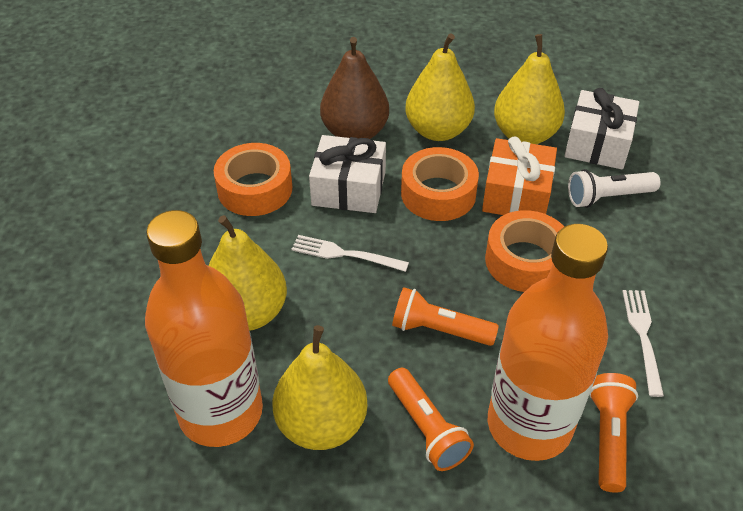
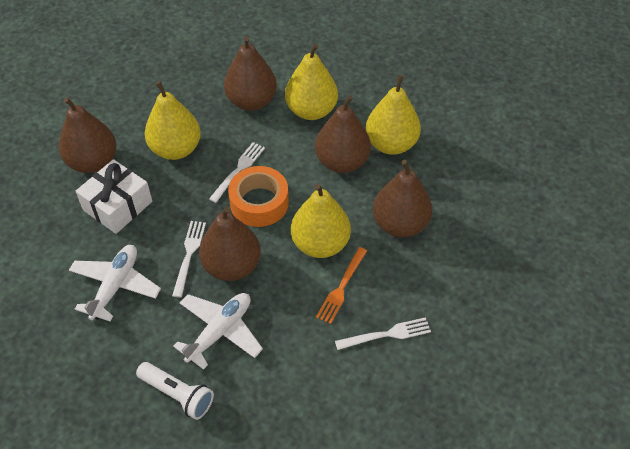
brown pear: [320,37,389,139] = 1 -> [59,97,116,173] [199,207,261,281] [224,36,277,111] [315,95,371,173] [373,160,432,238] = 5
orange bottle: [145,210,263,447] [488,224,608,461] = 2 -> none = 0
orange flashlight: [388,368,474,471] [392,287,499,346] [589,373,638,493] = 3 -> none = 0
orange fork: none = 0 -> [316,247,367,324] = 1
orange gift: [482,136,557,215] = 1 -> none = 0
orange tape: [214,143,292,216] [401,147,479,221] [485,210,564,292] = 3 -> [228,166,289,227] = 1
white fork: [292,235,409,272] [622,290,664,397] = 2 -> [172,221,206,298] [209,142,265,203] [335,317,431,350] = 3
white gift: [309,135,386,213] [565,88,639,169] = 2 -> [76,159,152,234] = 1
white plane: none = 0 -> [69,245,161,321] [173,293,263,370] = 2

